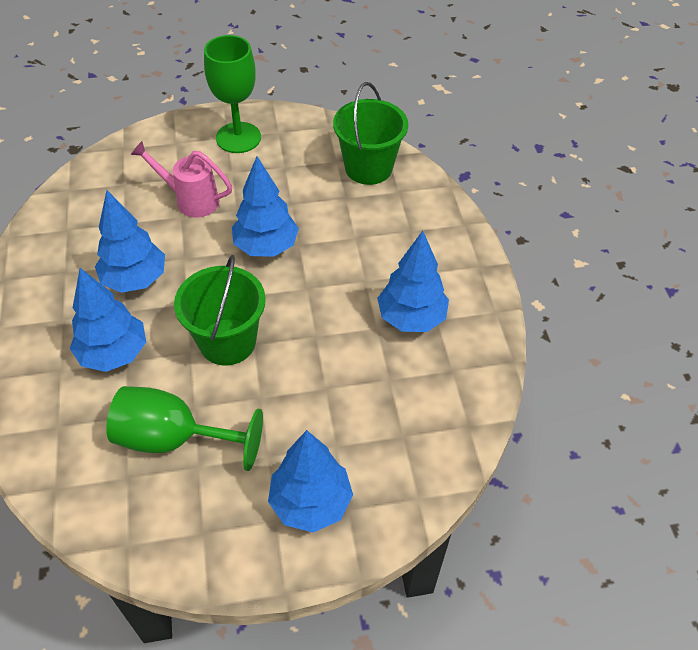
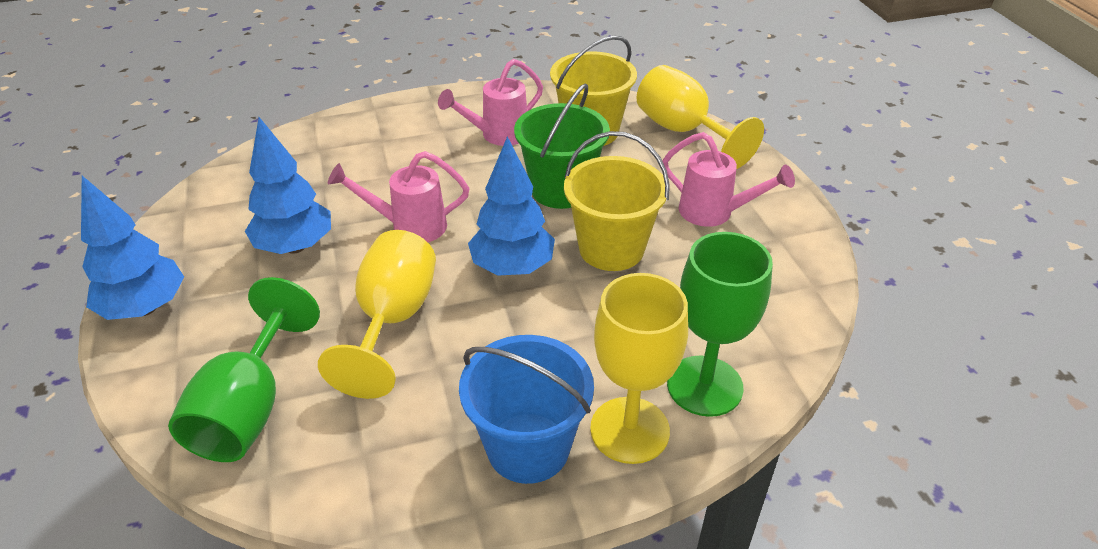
blue bucket: none = 0 -> [459,335,594,484] = 1
blue tree: [70,268,146,372] [95,190,165,293] [232,156,299,257] [268,430,353,532] [377,231,449,332] = 5 -> [81,176,184,320] [245,117,331,254] [468,136,555,276] = 3
green bucket: [174,255,266,365] [333,82,408,185] = 2 -> [514,83,610,209] = 1
pink watering can: [131,141,232,217] = 1 -> [328,151,469,242] [438,59,543,146] [662,132,795,227] = 3
yellow bucket: none = 0 -> [550,36,637,146] [564,131,670,271] = 2
yellow goblet: none = 0 -> [318,230,436,399] [590,273,688,464] [637,65,764,169] = 3

